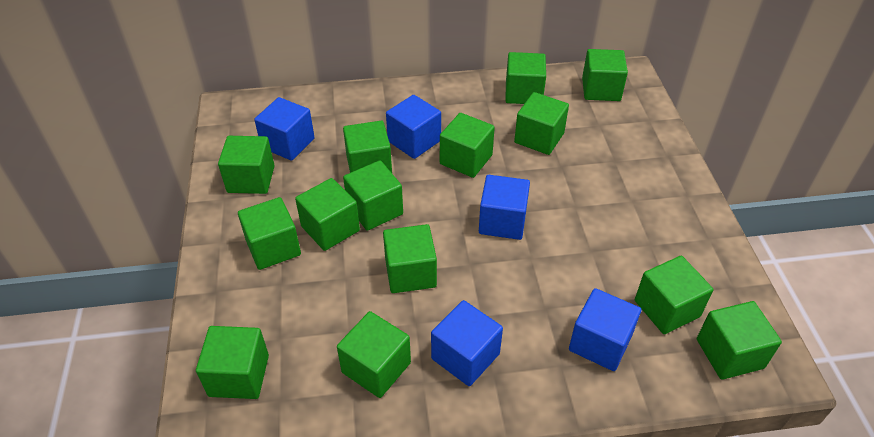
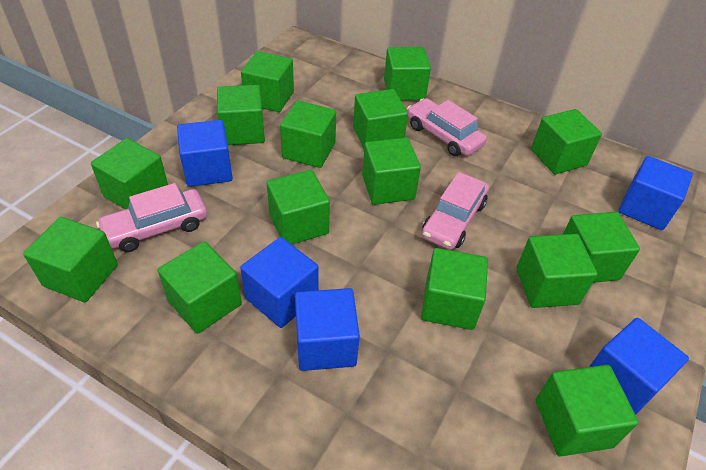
green cube: [196,326,269,399] [218,136,275,194] [238,197,301,270] [295,178,360,251] [337,311,411,398] [343,121,392,173] [343,160,403,231] [383,224,437,293] [440,113,495,178] [505,52,546,104] [514,92,569,155] [582,49,628,101] [635,256,713,334] [697,301,782,380] = 14 -> [23,217,118,302] [91,138,168,209] [158,241,242,334] [217,85,265,145] [241,51,294,112] [267,170,330,244] [280,101,336,168] [353,89,408,149] [362,138,421,205] [384,47,431,101] [421,248,488,330] [516,234,597,308] [531,109,602,175] [536,365,639,457] [563,212,640,283] = 15
pink car: none = 0 -> [96,183,207,252] [407,98,487,156] [422,172,489,250] = 3

